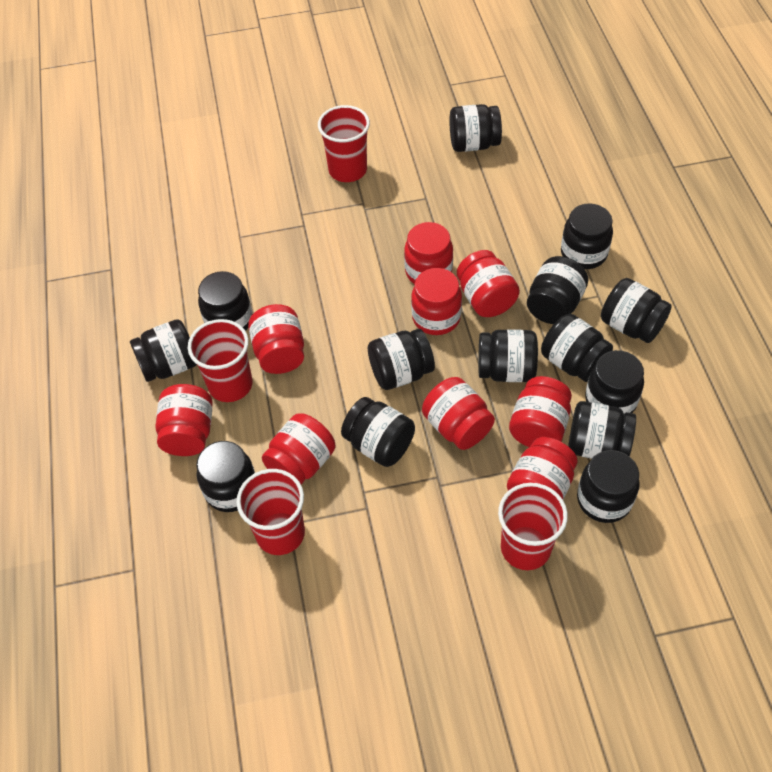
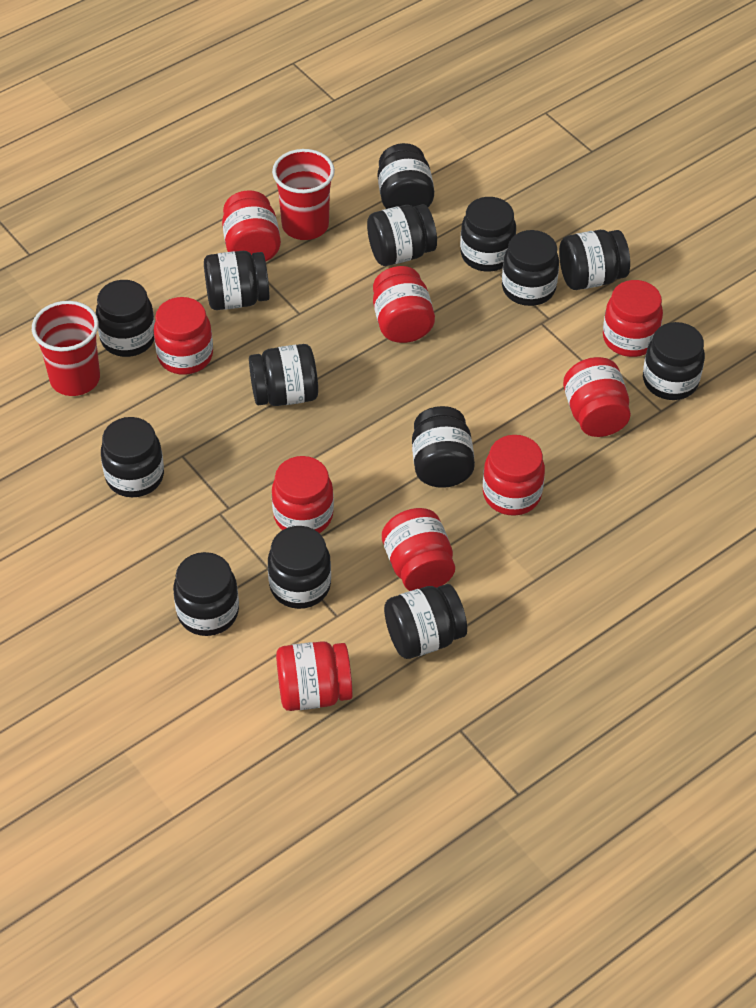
red cup: [188,319,253,402] [236,469,305,555] [318,105,370,182] [498,483,568,570] = 4 -> [32,301,100,396] [272,149,335,240] = 2

